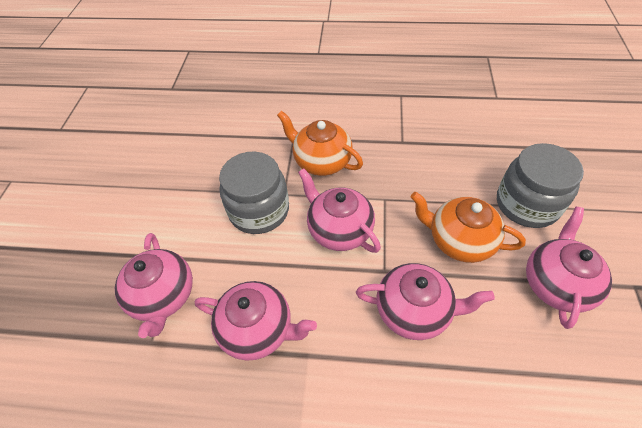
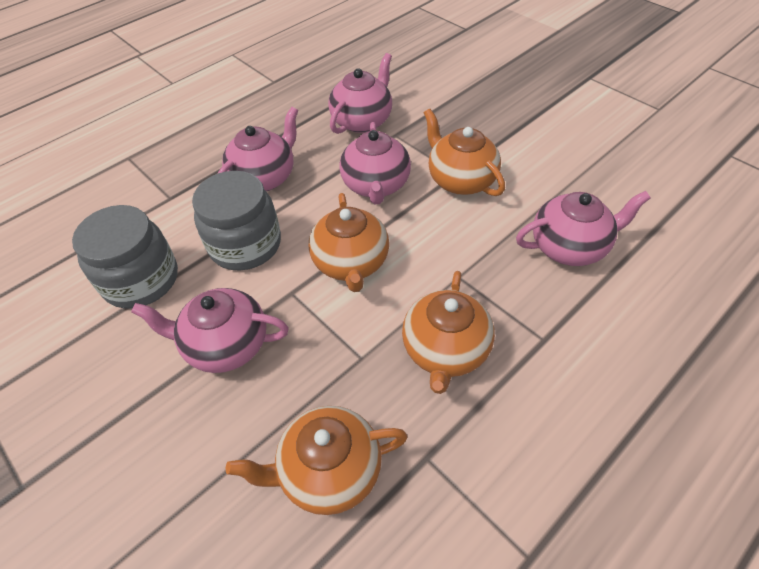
orange teapot: [277,110,363,176] [410,192,526,263] = 2 -> [226,406,408,515] [309,193,389,292] [402,271,495,394] [424,109,505,196] = 4

